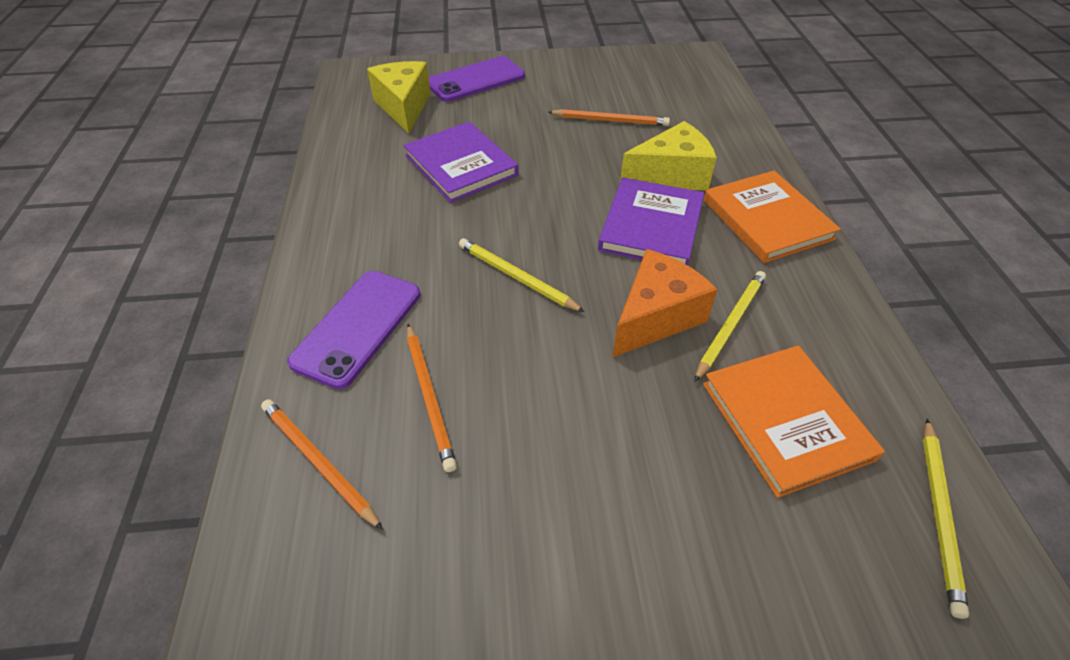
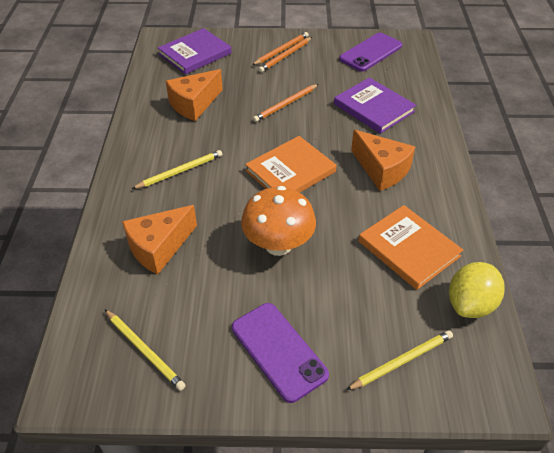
orange cheese: [612,249,718,358] = 1 -> [122,205,197,275] [166,69,223,121] [351,130,415,191] = 3
orange mushroom: none = 0 -> [241,186,316,256] = 1
yellow cheese: [367,61,431,134] [620,121,717,190] = 2 -> none = 0
yellow lemon: none = 0 -> [449,262,504,318] = 1

